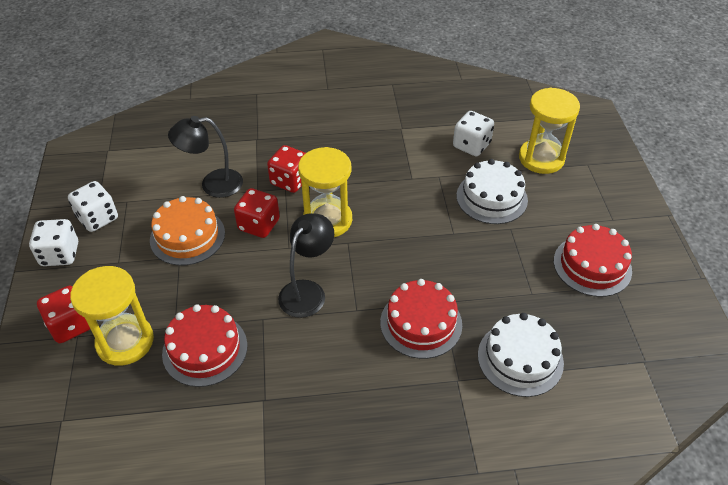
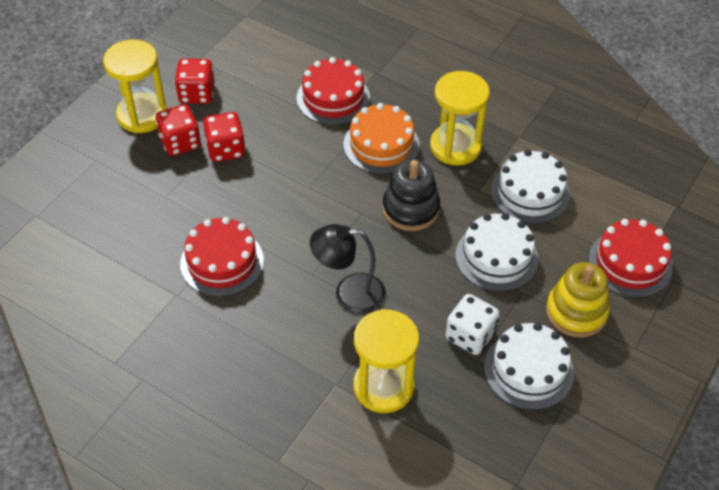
black lamp: [168,116,243,198] [278,213,334,318] = 2 -> [310,224,386,314] = 1
black stacking toy: none = 0 -> [382,160,440,231] = 1
white cake: [456,159,528,224] [478,313,564,397] = 2 -> [455,213,539,291] [484,323,574,410] [491,150,570,224] = 3
white dice: [29,219,78,266] [68,181,118,232] [453,111,494,156] = 3 -> [445,294,500,355] = 1
yellow stacking toy: none = 0 -> [546,262,610,337] = 1

